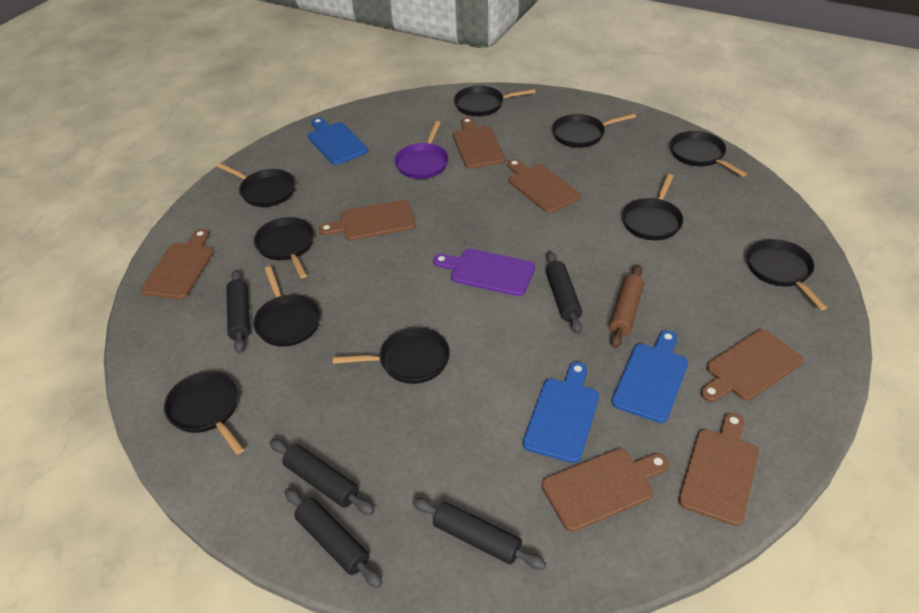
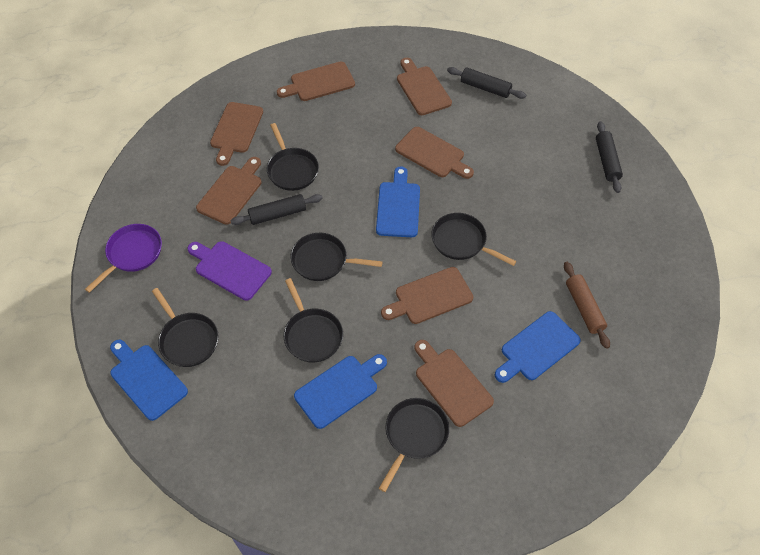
black pan: [164,371,244,455] [217,163,296,207] [253,266,321,347] [254,217,314,278] [333,327,450,384] [454,86,536,116] [552,113,636,148] [622,174,683,240] [670,131,747,177] [747,239,827,310] = 10 -> [152,288,219,367] [267,123,319,191] [284,278,343,362] [290,233,383,281] [379,398,449,492] [431,213,517,266] = 6
black rolling pin: [226,270,250,353] [270,439,375,515] [285,488,382,588] [412,498,546,569] [546,251,582,334] = 5 -> [230,194,323,225] [447,67,526,99] [596,121,623,193] = 3
blue cutting board: [308,117,368,165] [523,362,599,463] [611,330,688,423] = 3 -> [110,339,188,421] [294,354,387,429] [376,167,420,237] [495,311,581,383] = 4

